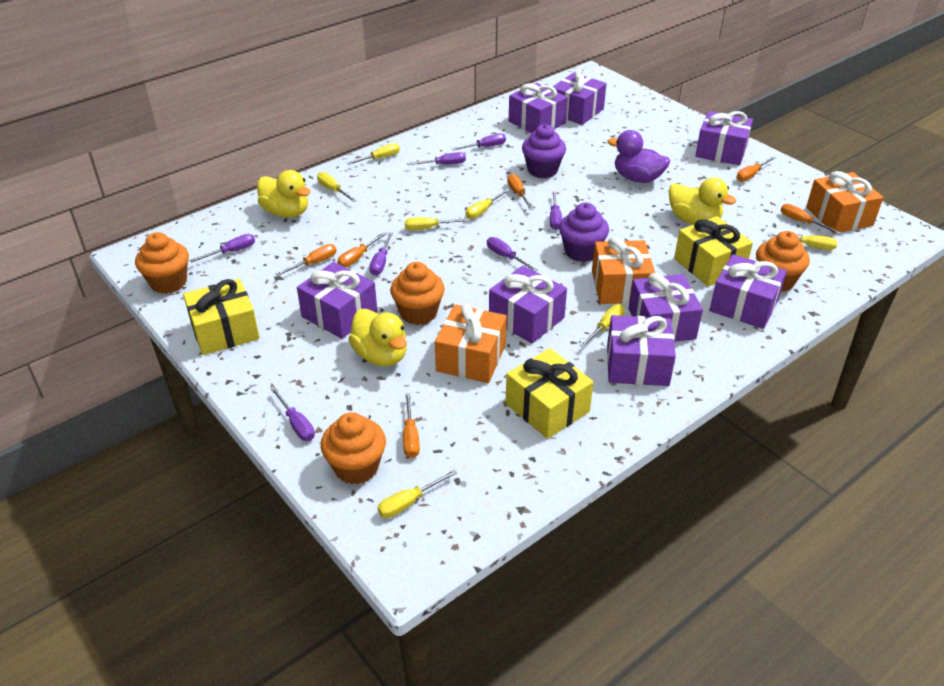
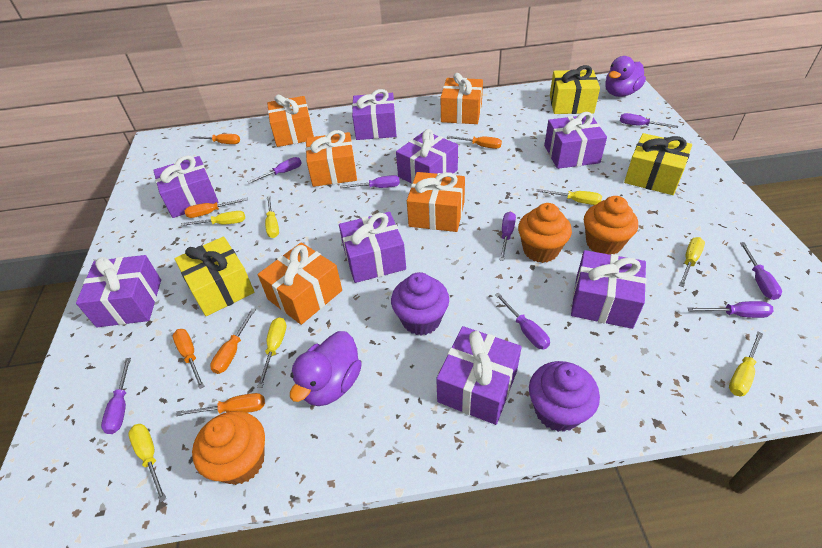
orange cupcake: [135,232,189,294] [320,412,386,484] [390,262,445,325] [756,231,810,292] = 4 -> [192,411,265,485] [518,203,572,263] [584,196,638,255] = 3
orange gift: [435,303,507,383] [592,237,655,304] [806,171,884,234] = 3 -> [258,242,342,325] [267,95,314,147] [306,130,357,187] [407,172,465,232] [441,73,483,124] = 5
purple duck: [608,130,670,183] = 1 -> [290,331,362,406] [605,56,646,97] = 2
purple screwdriver: [190,234,255,263] [271,387,315,441] [369,232,393,275] [407,152,466,165] [452,133,506,151] [487,237,538,272] [550,191,562,230] = 7 -> [101,358,131,434] [248,157,302,183] [340,175,400,188] [495,293,550,349] [500,212,516,261] [620,113,678,128] [688,301,774,318] [740,242,782,300] = 8
yellow duck: [257,170,310,218] [348,309,407,366] [669,177,736,225] = 3 -> none = 0

